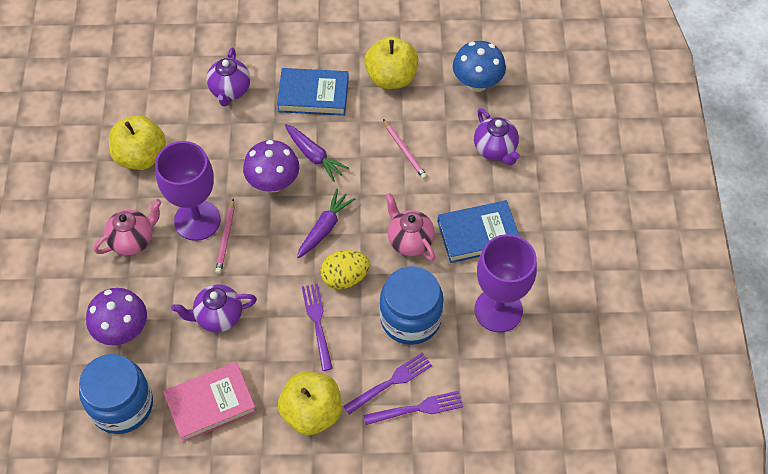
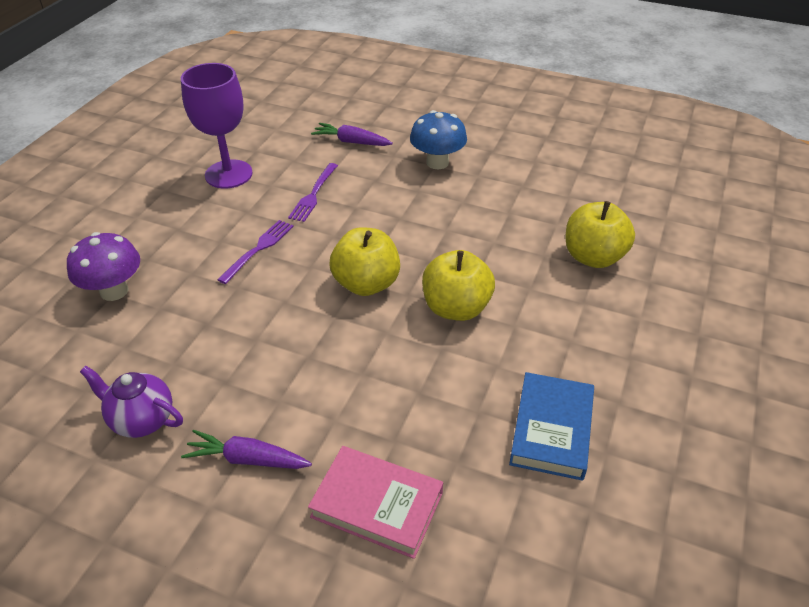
blue book: [277,68,349,116] [437,200,520,263] = 2 -> [509,372,594,481] = 1
blue jar: [79,354,153,434] [380,266,444,345] = 2 -> none = 0
pink pencil: [215,198,234,274] [383,119,427,179] = 2 -> none = 0
pink teapot: [94,199,161,255] [385,193,435,261] = 2 -> none = 0
purple fork: [302,284,333,371] [343,353,432,415] [364,391,463,425] = 3 -> [217,220,294,284] [288,163,338,222] = 2
purple goblet: [155,141,221,241] [474,234,537,332] = 2 -> [181,63,253,189] = 1
purple mushroom: [86,288,147,345] [243,140,299,192] = 2 -> [67,232,140,301] = 1
purple teapot: [171,284,257,333] [207,47,250,106] [474,108,520,165] = 3 -> [80,366,183,438] = 1
yellow egg: [320,250,370,289] = 1 -> none = 0

